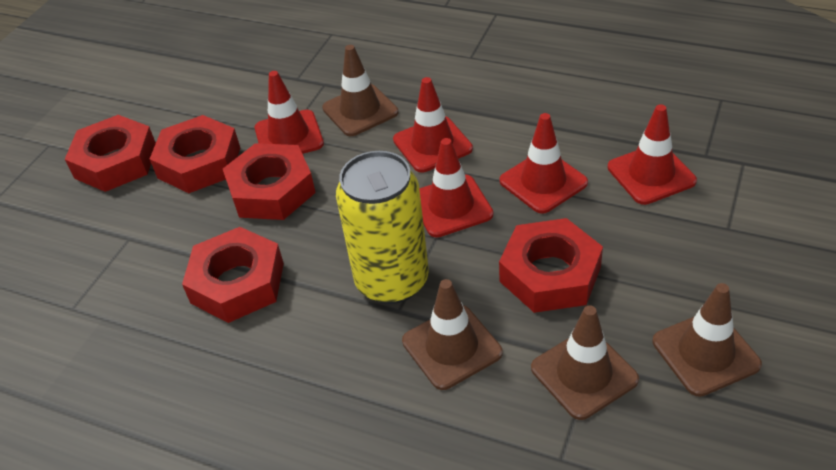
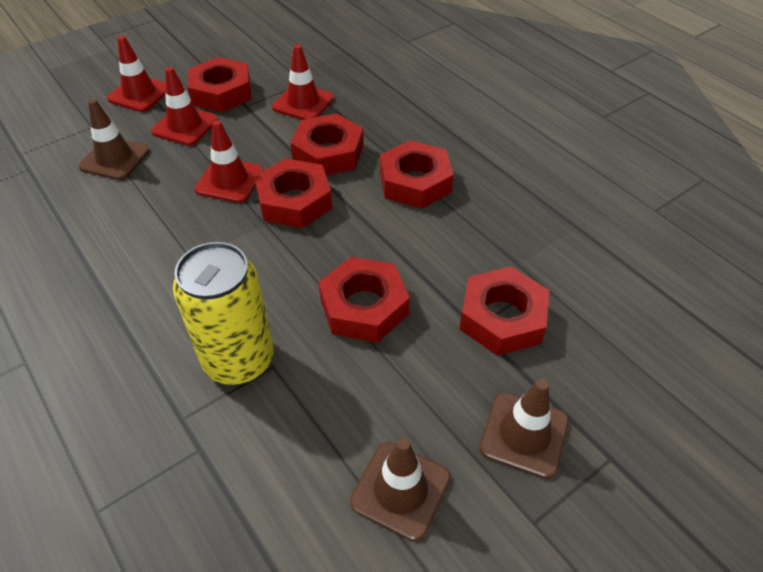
brown traffic cone: [322,45,399,136] [402,279,503,390] [531,305,639,420] [652,283,762,397] = 4 -> [78,99,150,180] [350,438,451,541] [480,379,569,479] = 3
red nut: [65,115,156,192] [150,115,240,193] [182,227,284,323] [223,143,316,220] [499,218,603,313] = 5 -> [188,57,252,112] [255,158,332,228] [290,113,364,175] [318,257,410,343] [380,140,454,209] [460,266,550,356] = 6
red traffic cone: [255,71,324,154] [393,77,473,172] [419,138,493,238] [500,113,588,214] [607,104,697,205] = 5 -> [107,36,166,112] [151,67,218,146] [194,120,264,203] [272,44,334,120] = 4

